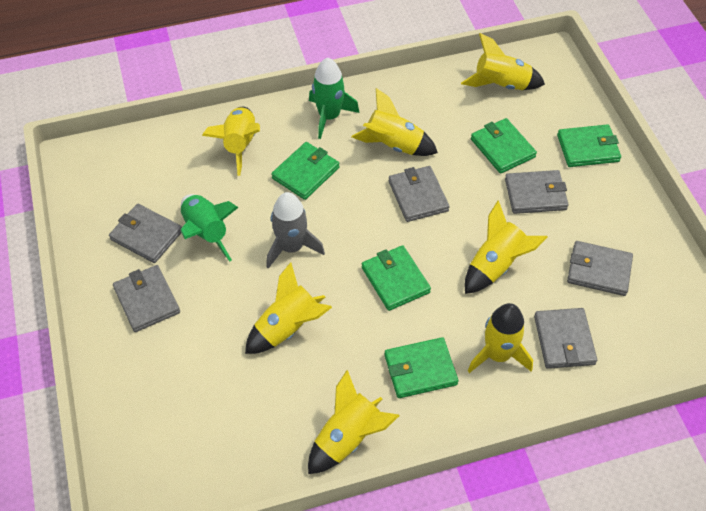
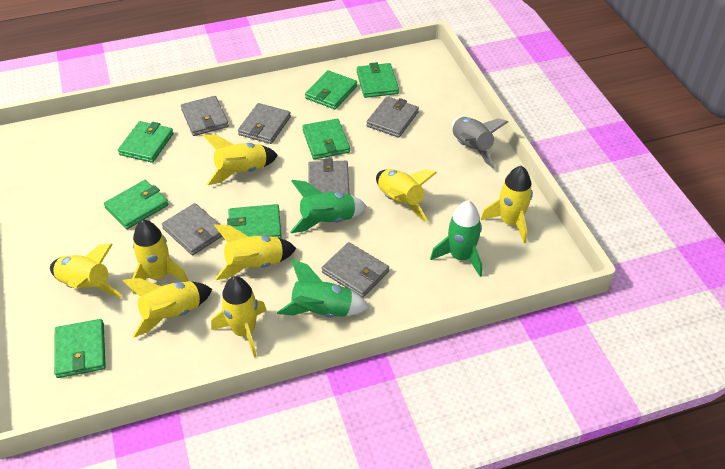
green rocket: [181,194,239,261] [309,58,359,139] = 2 -> [277,259,369,317] [290,180,367,233] [430,201,482,277] = 3
green wallet: [271,142,340,200] [362,245,431,311] [384,337,458,398] [471,118,537,174] [557,124,621,167] = 5 -> [54,319,106,378] [104,180,168,229] [118,121,174,163] [227,204,282,238] [302,119,350,159] [305,70,357,109] [357,62,399,98] = 7
yellow rocket: [202,107,260,176] [245,262,332,354] [308,370,400,474] [351,88,438,156] [461,33,545,90] [465,201,548,294] [468,303,533,373] = 7 -> [50,244,123,298] [123,278,212,338] [132,220,188,294] [203,134,278,185] [211,276,267,357] [214,224,297,280] [376,169,437,222] [481,166,533,243] = 8

